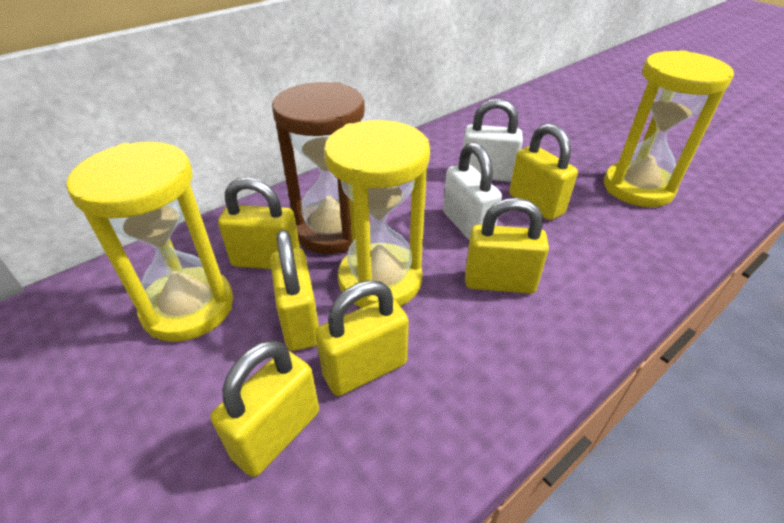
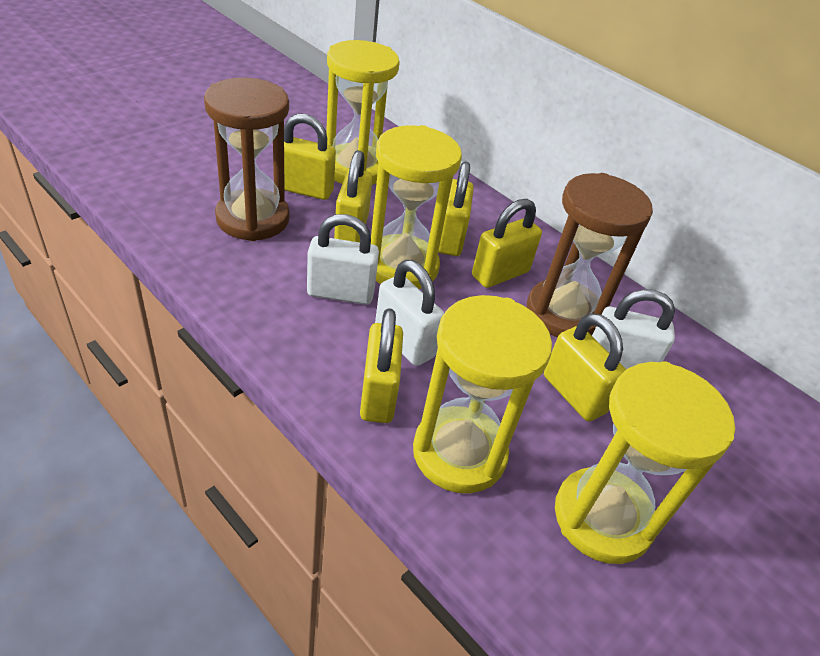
brown hourglass: [272,82,365,254] = 1 -> [204,78,290,241] [527,173,653,337] = 2
white padlock: [443,142,502,241] [463,99,523,182] = 2 -> [307,214,379,305] [375,260,444,366] [592,289,675,369] = 3
yellow hourglass: [66,142,233,342] [324,120,430,308] [604,50,734,207] = 3 -> [326,40,400,185] [371,125,462,289] [413,295,552,493] [555,361,735,564] = 4

